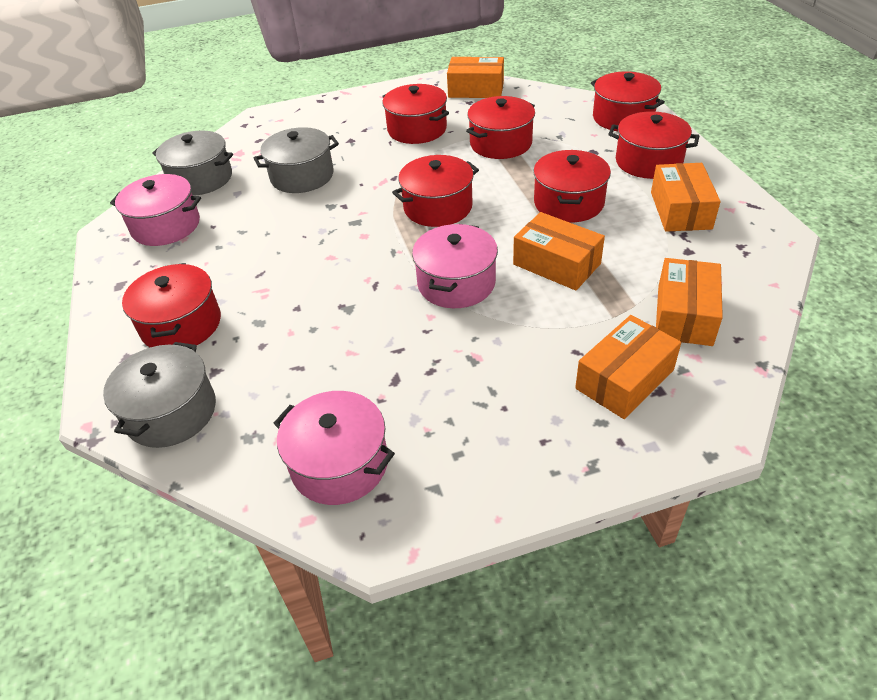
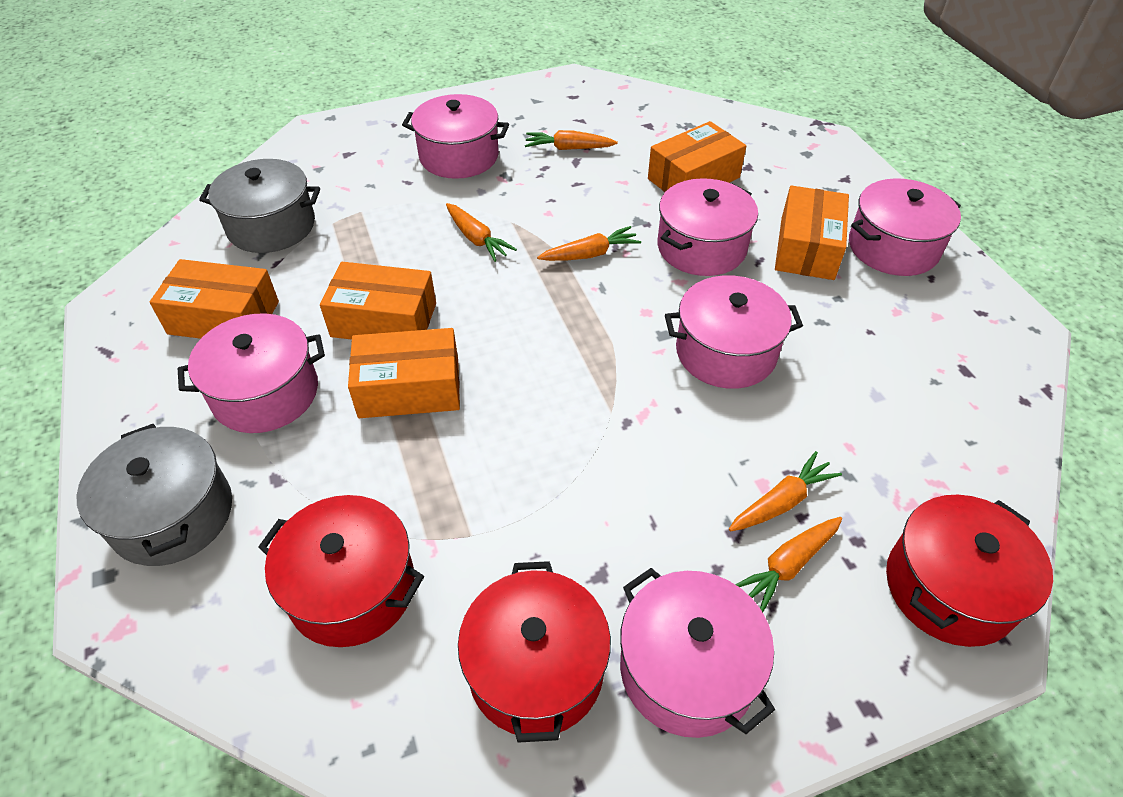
grey pot: [103,342,216,448] [152,131,233,196] [254,127,339,193] = 3 -> [76,424,232,566] [199,159,320,253] = 2
orange carrot: none = 0 -> [446,203,517,262] [525,130,618,150] [537,226,641,261] [729,451,842,532] [735,517,842,612] = 5
pink pot: [110,174,201,246] [273,391,395,505] [412,224,498,308] = 3 -> [178,313,325,433] [402,94,509,179] [620,568,775,738] [658,178,758,276] [665,275,803,389] [849,178,961,276] = 6
red pot: [122,263,221,347] [382,84,449,144] [392,155,479,227] [466,96,535,159] [533,150,611,222] [591,71,665,131] [608,111,699,179] = 7 -> [258,495,424,647] [458,561,611,743] [886,495,1053,647] = 3

